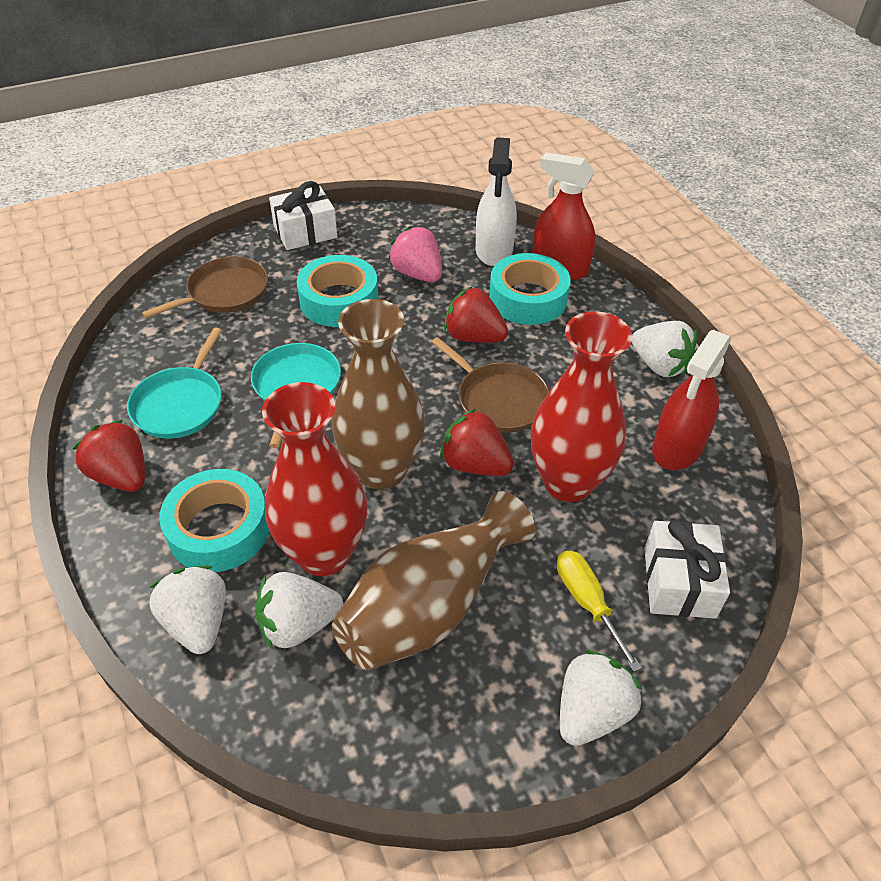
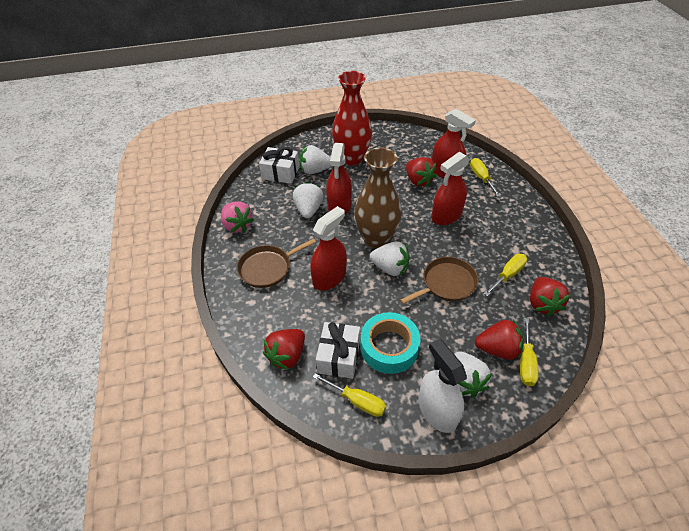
brown vase: [332,299,425,490] [332,491,535,670] = 2 -> [354,147,402,249] = 1
red spray bottle: [532,152,596,280] [652,330,731,470] = 2 -> [310,206,347,291] [326,143,352,214] [432,109,476,179] [432,152,470,225] = 4
red strawberry: [73,420,145,492] [440,409,514,476] [444,286,508,343] = 3 -> [263,329,305,370] [406,157,437,187] [475,320,524,360] [530,277,570,317] = 4
red vase: [262,382,367,576] [531,312,632,502] = 2 -> [332,71,372,165] = 1
turquoise pan: [127,328,222,438] [251,343,341,448] = 2 -> none = 0
turquoise tape: [159,469,269,572] [297,255,378,327] [489,253,571,325] = 3 -> [360,312,420,374] = 1
yellow screwdriver: [557,551,642,672] = 1 -> [312,373,386,417] [470,158,501,197] [484,254,527,296] [520,318,539,386] = 4

